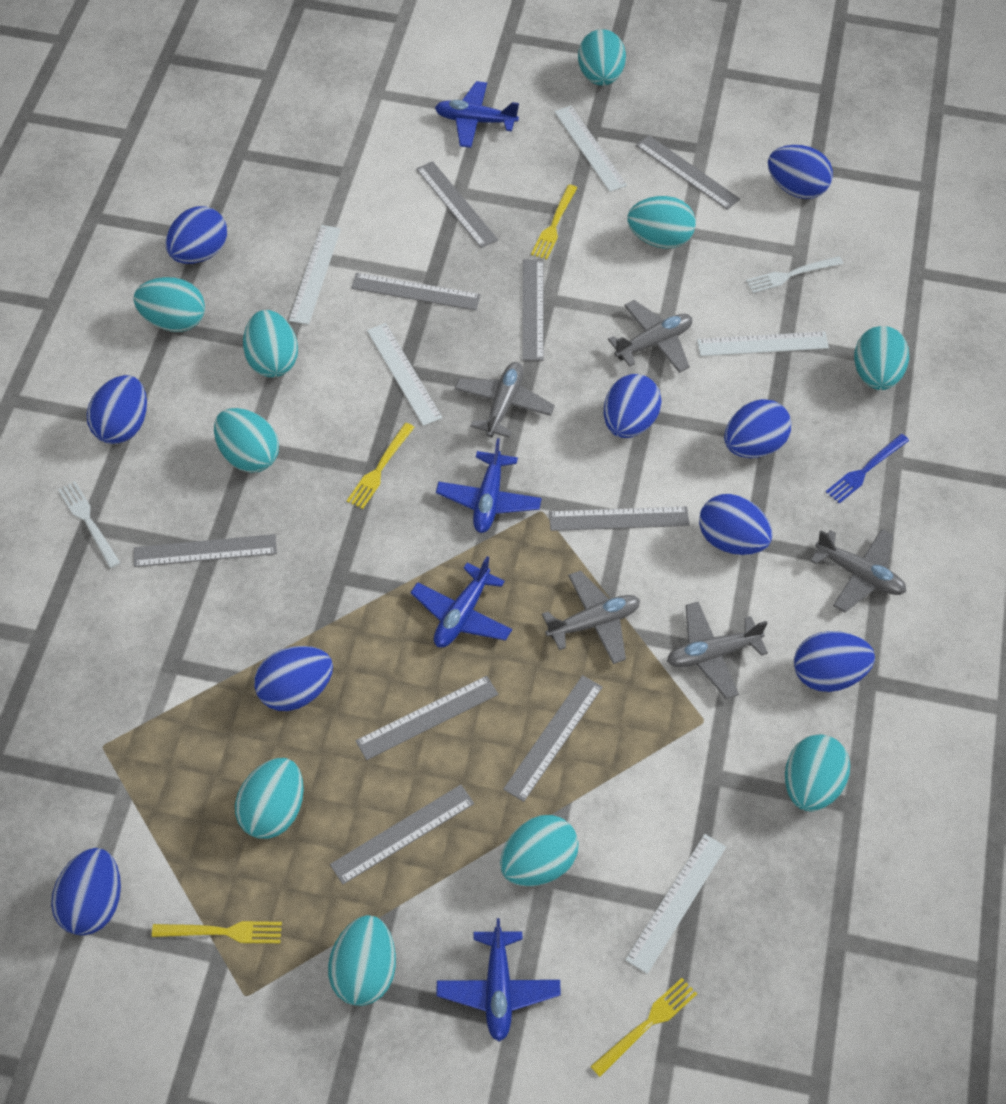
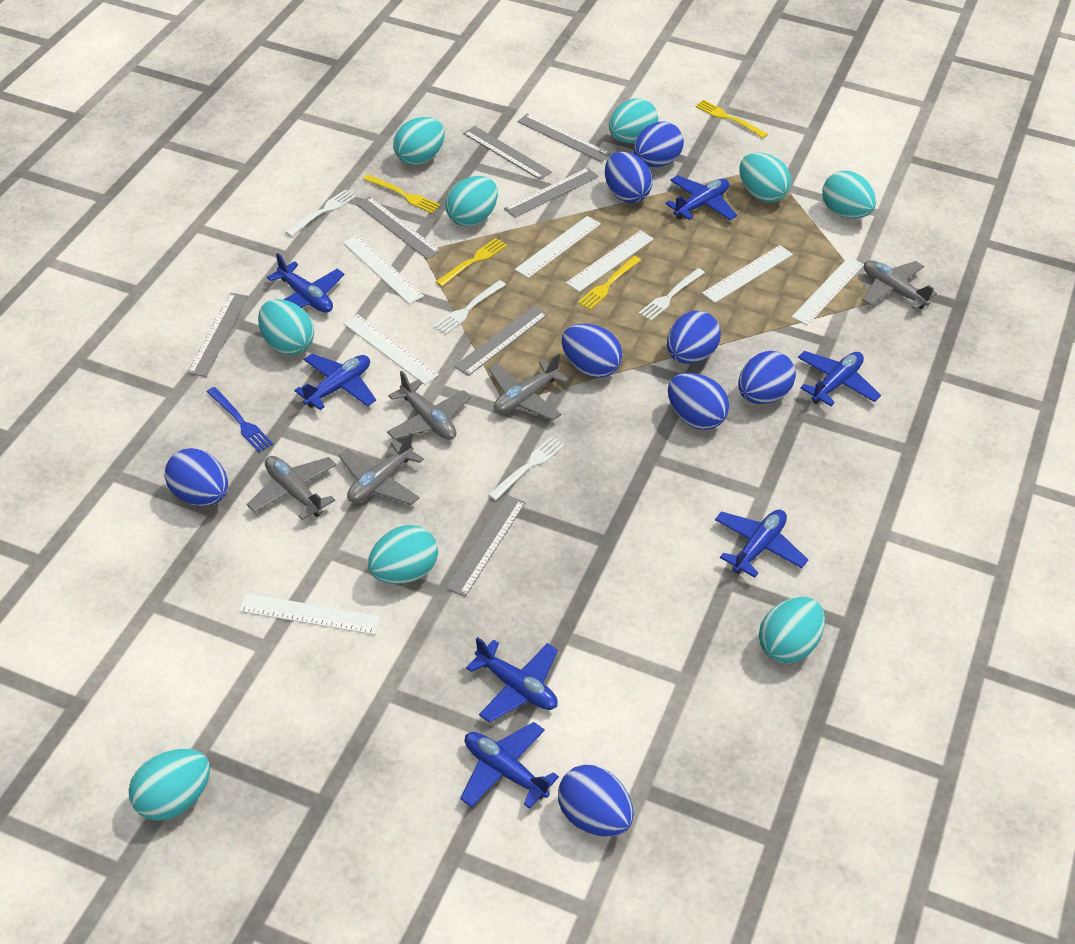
blue egg: [51,848,121,935] [87,375,147,444] [166,206,227,264] [254,646,333,711] [604,374,662,438] [699,494,772,555] [724,399,791,458] [768,145,833,199] [794,631,875,692] = 9 -> [165,448,228,506] [558,764,634,837] [562,324,623,378] [605,151,653,203] [634,122,684,167] [667,311,721,364] [668,373,729,430] [738,351,796,404] = 8
blue plane: [410,556,512,648] [435,81,519,148] [436,438,542,533] [437,918,561,1042] = 4 -> [267,253,344,313] [294,353,376,410] [460,722,559,809] [466,637,558,723] [665,175,737,220] [715,510,808,578] [798,351,881,406] = 7
grey ruler: [134,534,277,567] [330,785,474,884] [351,273,481,310] [356,676,498,760] [416,161,498,248] [503,675,603,802] [522,259,544,361] [549,507,690,531] [636,135,740,210] = 9 -> [187,293,248,377] [356,197,441,259] [446,495,526,597] [454,306,548,376] [463,126,552,180] [504,167,598,218] [517,114,611,162] = 7
turquoise egg: [134,277,205,332] [214,408,279,473] [235,758,304,839] [243,310,298,377] [328,915,396,1006] [500,815,579,886] [578,29,626,86] [627,196,696,249] [785,734,850,812] [854,326,909,390] = 10 -> [129,748,210,821] [258,299,314,355] [368,525,438,584] [393,117,445,165] [445,176,498,227] [609,98,658,143] [740,153,791,203] [759,597,825,664] [822,171,876,219] = 9
white fork: [58,481,120,568] [746,256,843,293] = 2 -> [285,189,357,236] [434,280,506,334] [488,436,565,501] [639,268,705,321] = 4
white ruler: [289,225,341,325] [367,323,442,426] [554,106,627,192] [625,834,726,974] [697,332,829,356] = 5 -> [239,593,381,635] [343,235,424,304] [343,314,439,385] [515,216,601,278] [566,230,654,292] [702,245,793,303] [792,257,864,325] = 7

